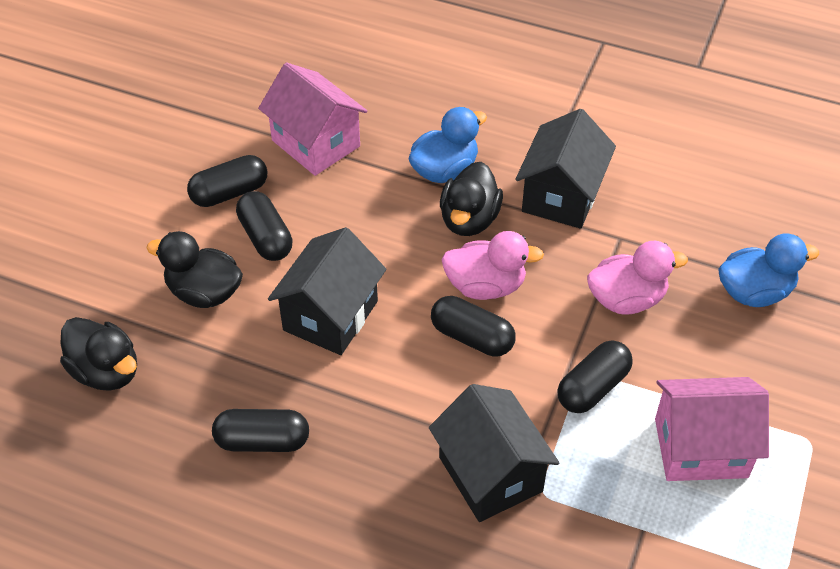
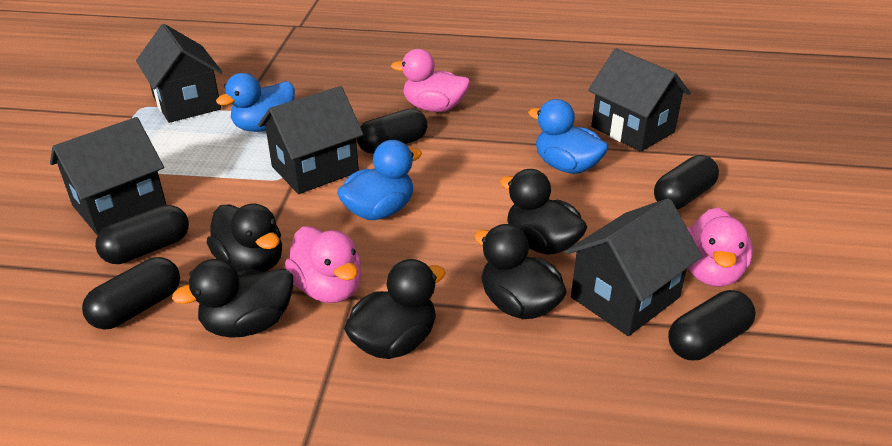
black duck: [60,317,137,391] [146,231,243,308] [440,162,503,236] = 3 -> [172,259,294,338] [207,204,282,272] [344,259,446,359] [474,224,567,319] [500,169,588,255] = 5
black house: [268,227,386,355] [429,384,559,522] [515,109,616,229] = 3 -> [50,117,167,235] [136,24,222,123] [258,86,364,194] [565,198,702,336] [588,48,691,152] = 5
blue duck: [409,107,487,183] [718,233,819,307] = 2 -> [216,73,295,132] [337,140,422,220] [528,99,609,174] = 3
pink duck: [441,231,544,300] [587,241,688,315] = 2 -> [285,226,361,303] [391,49,470,112] [687,207,753,287] = 3
pink house: [258,62,367,176] [655,377,769,481] = 2 -> none = 0

